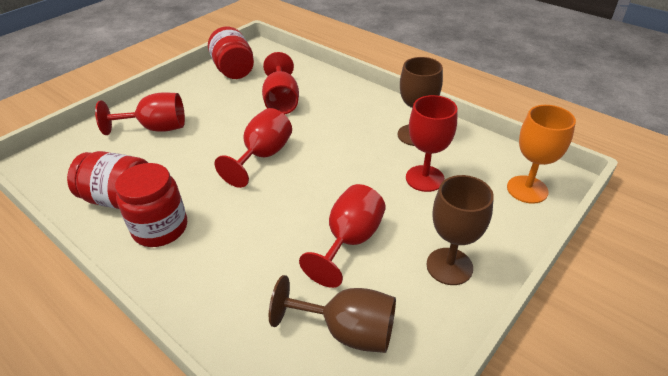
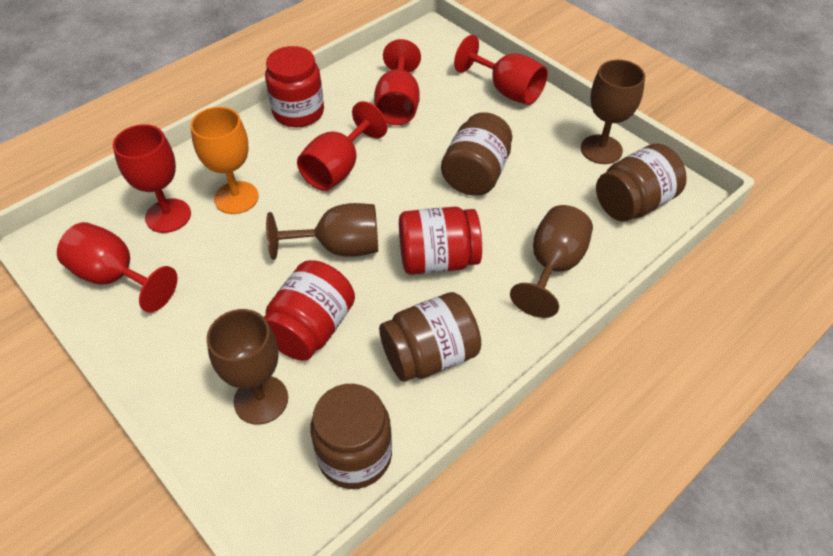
brown goblet: [269,275,396,353] [398,57,443,146] [426,175,494,285] = 3 -> [207,309,288,425] [266,203,378,260] [510,205,593,318] [581,60,645,164] = 4
brown jar: none = 0 -> [310,384,392,489] [379,292,481,382] [441,112,512,196] [596,144,687,222] = 4

